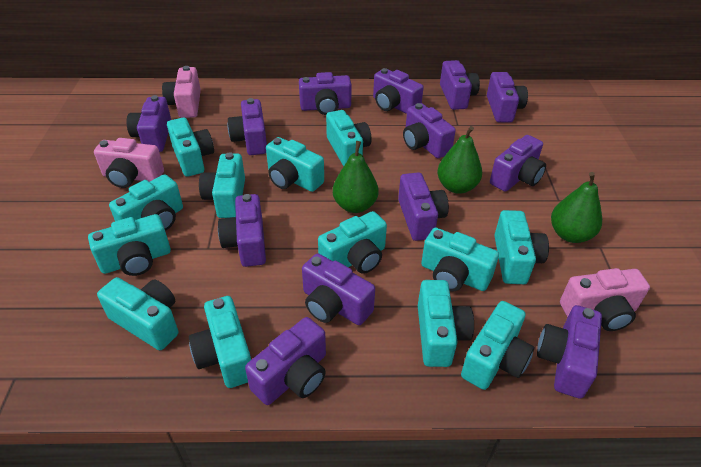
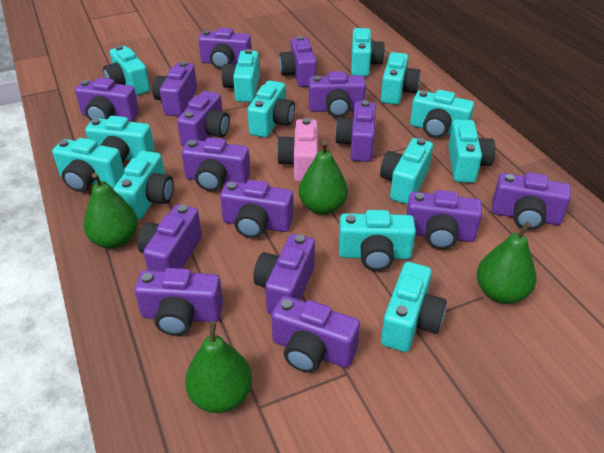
green pear: [333,141,378,213] [437,126,482,194] [551,172,602,243] = 3 -> [83,173,138,249] [185,321,252,413] [299,141,348,215] [477,222,537,304] = 4
pink camera: [94,138,164,188] [162,66,201,118] [560,268,650,331] = 3 -> [277,118,318,182] = 1
purple camera: [127,95,171,152] [218,194,266,267] [227,98,267,155] [245,317,326,405] [299,72,352,115] [302,253,375,325] [373,68,424,114] [398,172,449,241] [403,103,456,158] [440,60,480,110] [487,72,528,122] [490,135,546,192] [537,305,602,399] = 13 -> [75,78,139,121] [135,268,223,336] [137,205,202,271] [152,61,197,117] [177,91,230,147] [182,137,250,191] [198,28,251,69] [220,180,293,238] [253,234,315,315] [271,296,360,373] [279,36,317,87] [309,71,366,117] [335,100,376,162] [406,190,482,250] [492,172,571,230] = 15

